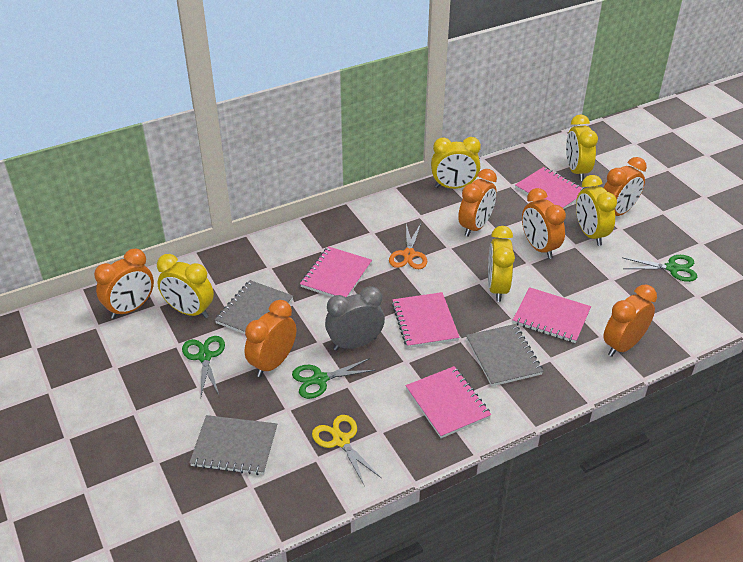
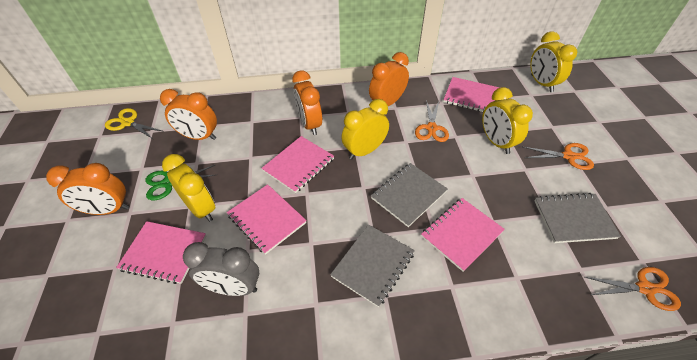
green scissors: [182,336,225,396] [292,358,376,399] [622,255,697,282] = 3 -> [146,165,215,200] = 1
orange clock: [94,248,154,319] [244,300,296,377] [458,169,497,237] [522,188,566,259] [603,157,647,216] [603,285,657,357] = 6 -> [46,163,129,215] [160,89,217,140] [292,70,322,135] [369,52,409,106] = 4
orange scissors: [389,224,427,269] = 1 -> [415,100,449,142] [523,143,594,170] [585,267,681,311] = 3
yellow clock: [157,254,214,318] [431,137,481,189] [488,226,515,302] [566,114,598,181] [576,175,617,246] = 5 -> [162,154,215,222] [341,99,389,159] [482,87,533,154] [530,32,577,92] = 4

